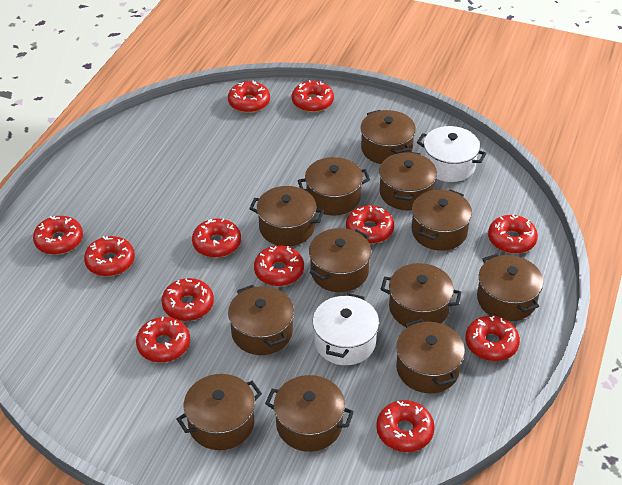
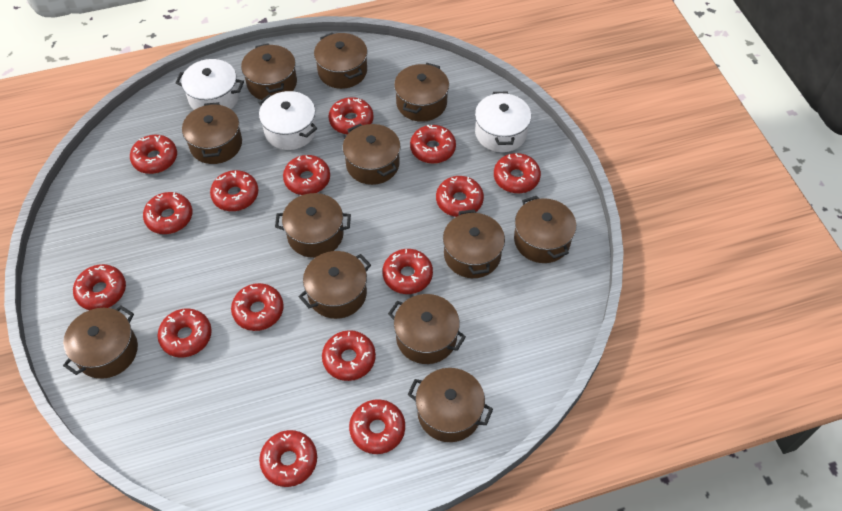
red donut: [33,216,83,255] [84,236,135,276] [136,317,190,362] [161,278,214,321] [192,218,241,258] [228,80,270,113] [254,245,304,286] [292,80,334,112] [346,205,394,244] [376,400,435,452] [465,316,520,361] [488,215,538,254] = 12 -> [73,264,126,310] [130,135,177,174] [143,192,192,234] [157,308,212,358] [210,170,258,211] [231,283,284,331] [259,430,317,487] [283,155,330,195] [322,330,376,381] [329,97,373,135] [349,399,405,454] [382,249,433,294] [410,125,456,164] [436,176,484,217] [494,153,541,193] = 15
white pot: [313,293,379,365] [417,126,487,182] = 2 -> [176,59,244,110] [259,91,317,150] [475,92,531,152] = 3

